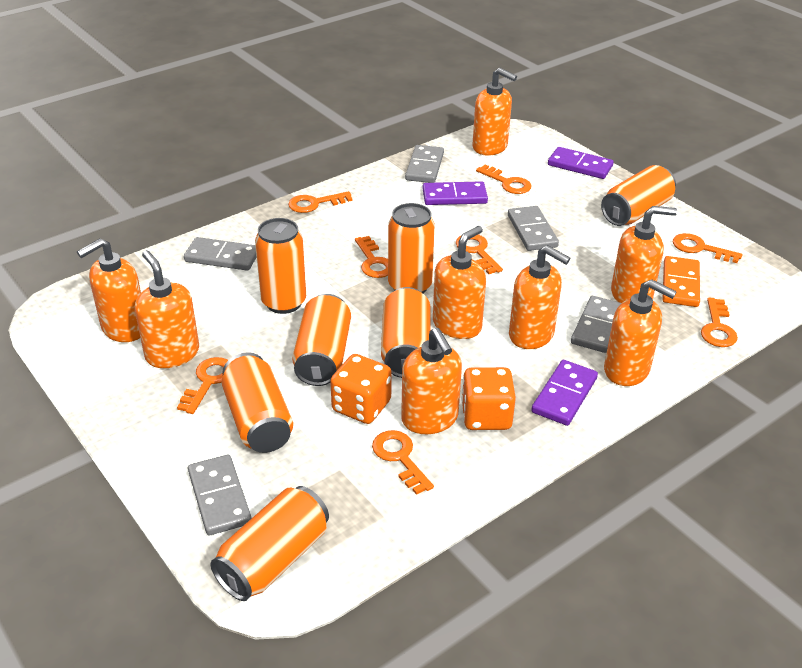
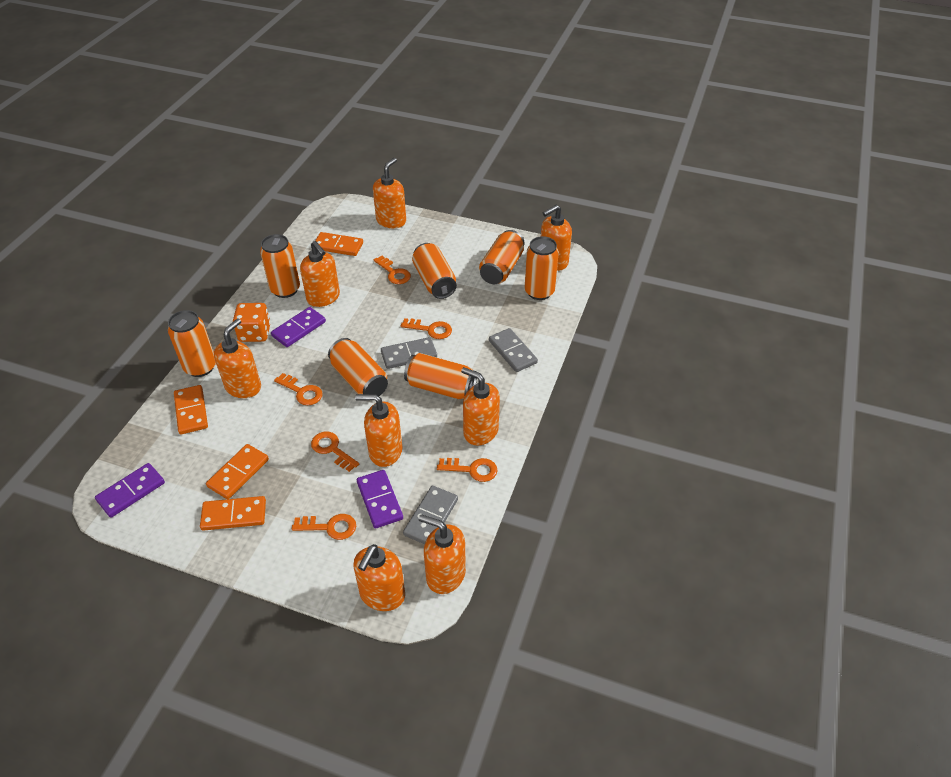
grey domino: [184,237,256,271] [188,454,251,536] [405,145,444,183] [508,206,559,251] [571,296,622,353] = 5 -> [381,337,437,369] [403,486,458,544] [489,328,538,372] = 3
orange dice: [330,354,392,424] [461,367,516,430] = 2 -> [233,303,271,342] = 1
orange domino: [662,256,700,307] = 1 -> [174,385,208,434] [200,496,266,531] [206,444,269,499] [315,232,363,256] = 4
orange key: [177,357,228,414] [288,191,353,213] [355,236,388,278] [372,430,434,495] [456,234,503,274] [476,164,532,194] [673,233,742,263] [701,298,738,347] = 8 -> [274,373,323,405] [292,514,356,540] [311,431,359,472] [374,256,411,284] [401,318,452,339] [437,458,498,482] = 6

